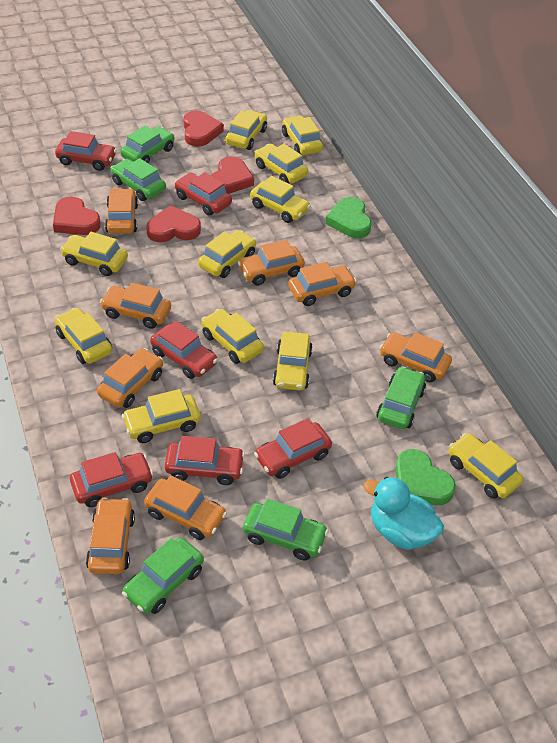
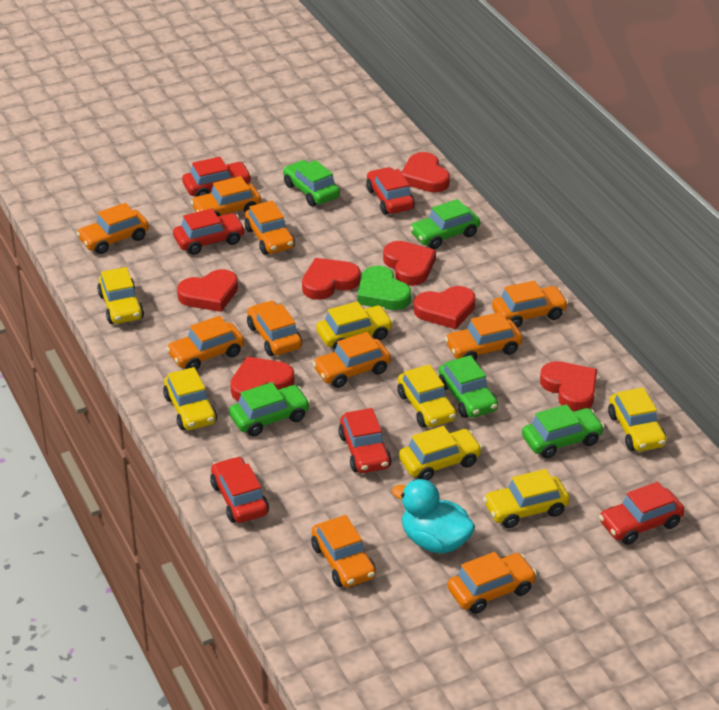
green heart: [325,197,371,238] [395,449,456,506] = 2 -> [358,266,411,310] = 1
orange car: [86,497,135,574] [97,348,163,408] [100,283,171,329] [105,188,138,234] [144,475,227,540] [238,240,305,286] [288,262,357,306] [380,332,452,382] = 8 -> [76,203,149,254] [166,316,244,370] [191,176,261,216] [245,201,295,255] [247,300,302,356] [311,515,376,588] [312,332,391,388] [445,312,523,361] [448,552,537,614] [492,281,569,328] = 10
red heart: [53,196,101,235] [146,205,201,242] [183,110,224,147] [211,156,254,194] = 4 -> [177,269,238,312] [230,357,294,401] [302,258,361,300] [383,241,436,286] [401,152,450,193] [414,286,476,329] [540,361,597,411] = 7
yellow car: [55,308,112,364] [60,232,128,276] [122,389,201,443] [198,230,256,278] [201,309,264,364] [225,110,267,150] [250,176,311,223] [255,144,308,184] [273,331,313,390] [282,115,323,155] [449,433,523,499] = 11 -> [97,267,144,324] [163,367,217,430] [316,301,393,350] [397,364,456,428] [399,426,482,480] [483,469,570,528] [608,388,667,451] = 7

